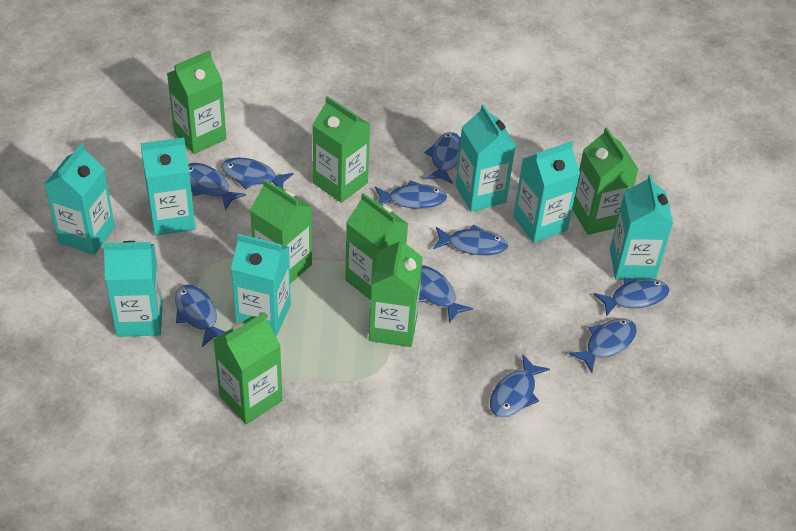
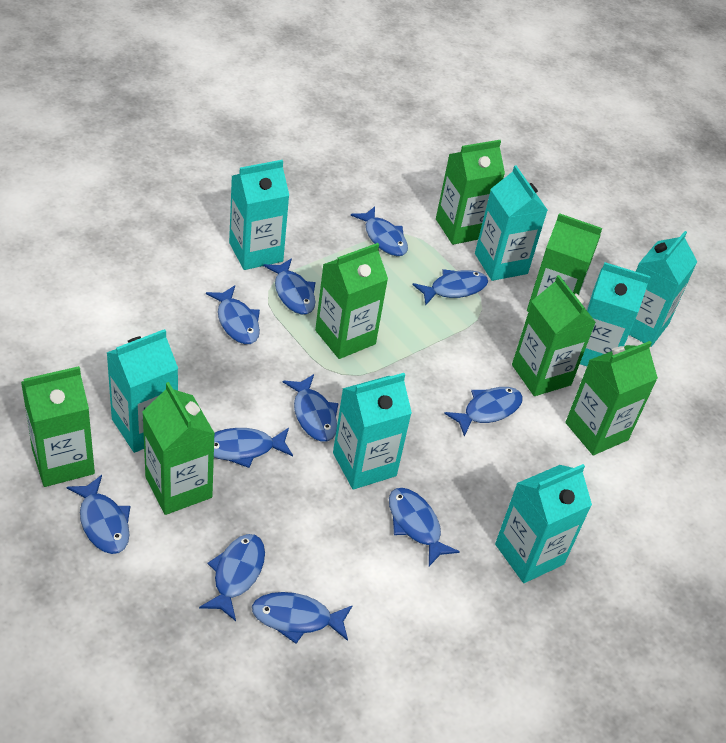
blue fish: [175,285,225,347] [188,163,246,210] [221,158,293,189] [375,180,447,209] [419,265,473,323] [424,132,461,184] [433,225,508,256] [490,355,550,417] [569,318,637,373] [593,278,669,317] = 10 -> [66,475,130,554] [199,534,265,621] [206,285,260,344] [214,428,293,468] [252,592,353,644] [263,258,315,315] [283,374,339,442] [351,206,408,256] [389,488,460,566] [412,269,488,306] [444,387,523,437] = 11

